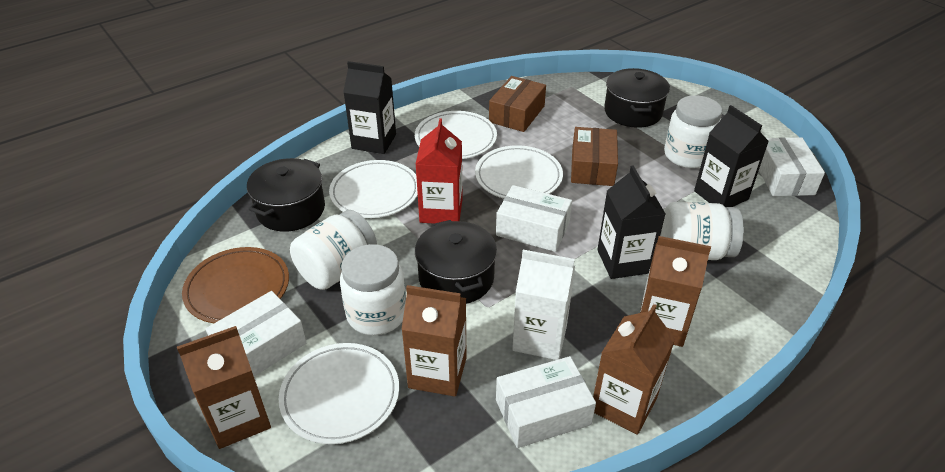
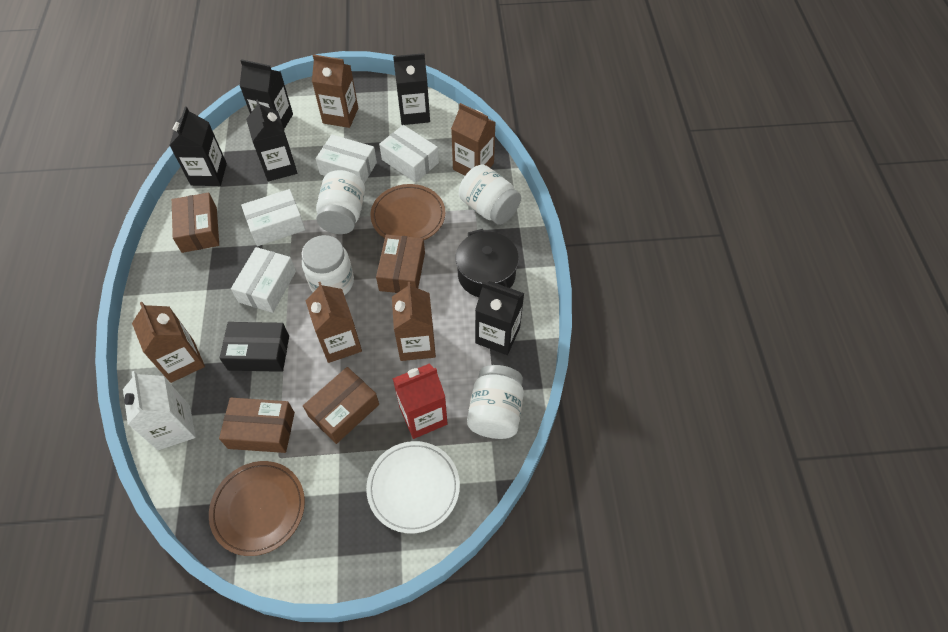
black box: none = 0 -> [220,322,289,372] = 1
black carton: [343,61,396,154] [597,165,666,279] [694,105,769,207] = 3 -> [169,106,227,186] [240,59,293,129] [246,99,297,181] [393,53,430,125] [475,281,524,355] = 5
black pot: [247,158,325,232] [415,220,497,304] [604,68,670,128] = 3 -> [456,229,519,297] = 1
brown box: [489,76,546,132] [571,127,618,186] = 2 -> [172,193,219,253] [219,398,295,453] [303,367,379,444] [376,234,425,293] = 4
brown carton: [177,326,271,449] [401,285,466,397] [593,304,675,435] [640,236,711,347] = 4 -> [132,302,205,383] [306,282,362,363] [312,54,358,128] [392,282,436,361] [451,103,496,175] = 5
brown plate: [182,247,289,323] = 1 -> [209,461,305,556] [371,184,445,240] = 2
white plate: [279,343,399,444] [329,160,418,218] [415,111,497,159] [475,145,563,199] = 4 -> [366,441,460,534] = 1

